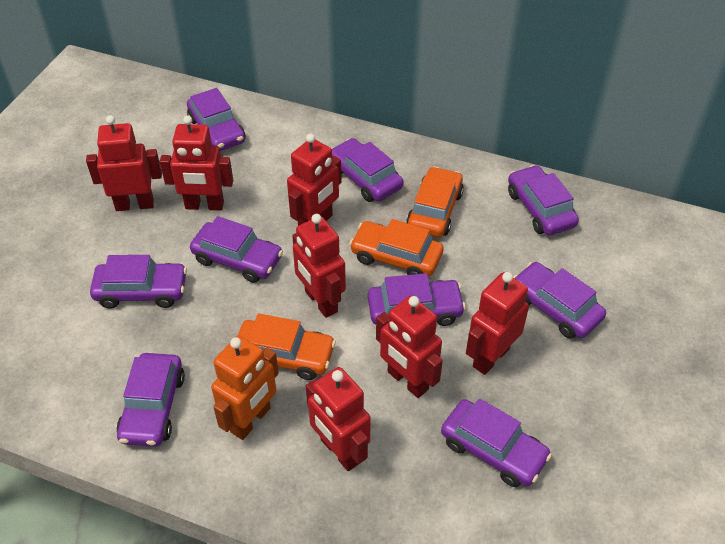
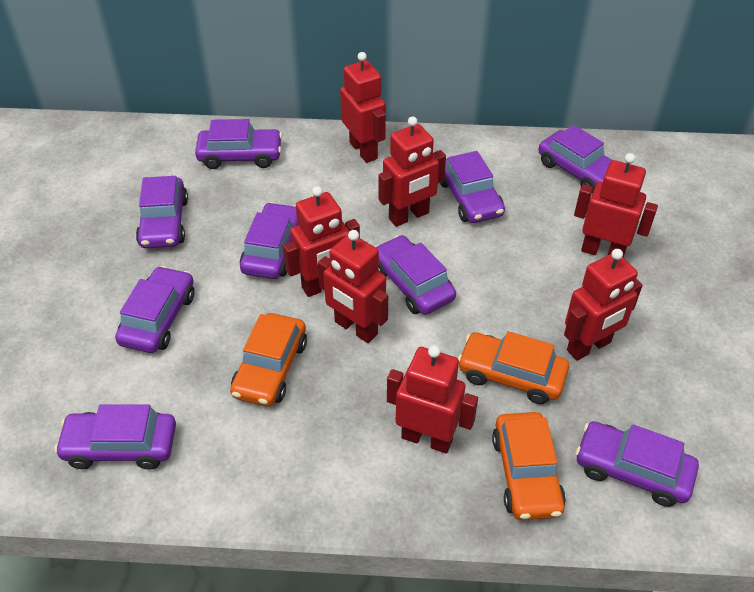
orange robot: [211,336,279,440] = 1 -> none = 0

